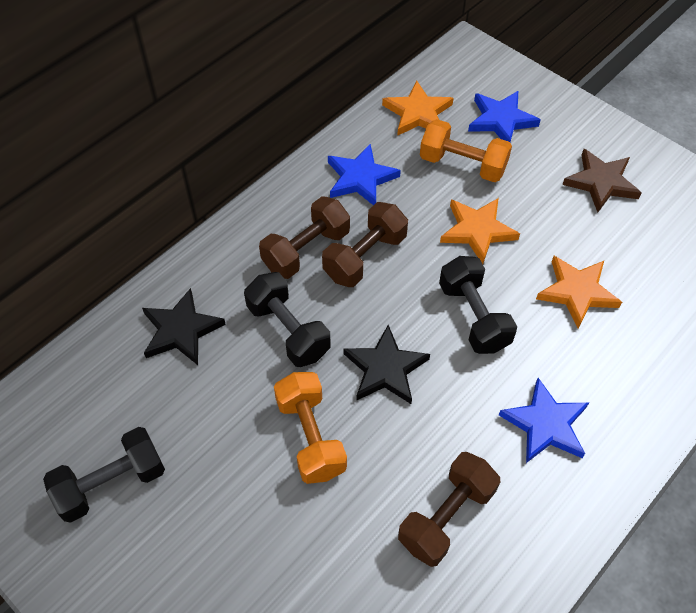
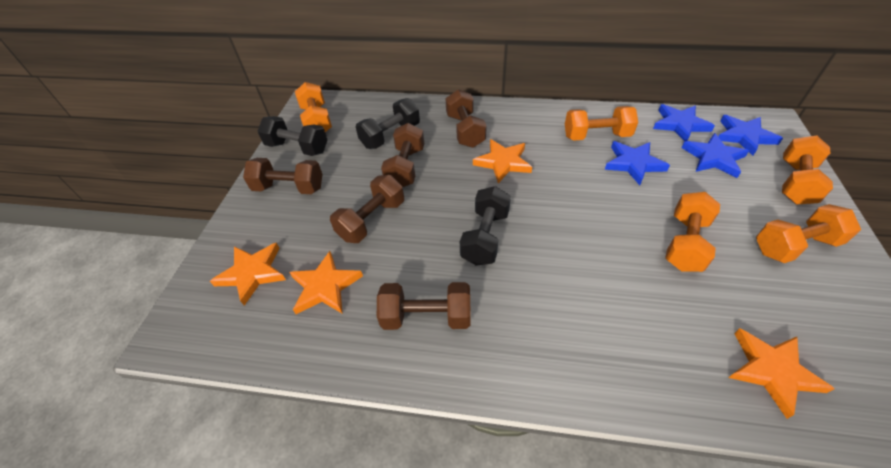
black star: [142,288,226,365] [343,325,430,404] = 2 -> none = 0
blue star: [328,144,401,205] [468,91,541,142] [499,378,589,463] = 3 -> [605,141,670,185] [653,104,715,141] [681,133,749,178] [718,115,783,156] = 4
brown dumbbell: [259,196,350,279] [322,202,408,287] [398,452,500,567] = 3 -> [243,158,323,194] [330,175,404,243] [377,282,471,330] [381,123,424,187] [445,89,487,148] = 5
brown star: [562,149,641,213] = 1 -> none = 0
orange dumbbell: [274,372,347,484] [420,119,512,182] = 2 -> [295,82,332,132] [565,106,638,141] [665,192,720,272] [756,204,861,263] [782,136,833,204] = 5
orange star: [382,80,454,136] [440,198,520,264] [536,256,622,328] = 3 -> [210,243,286,306] [290,251,363,314] [473,139,532,183] [728,328,835,419] = 4

